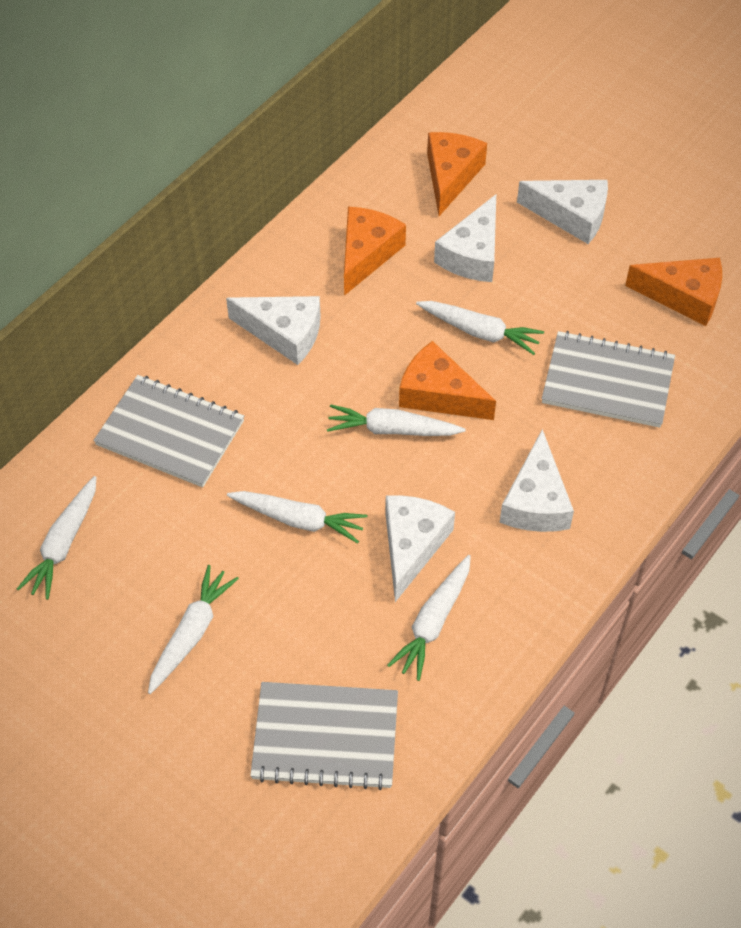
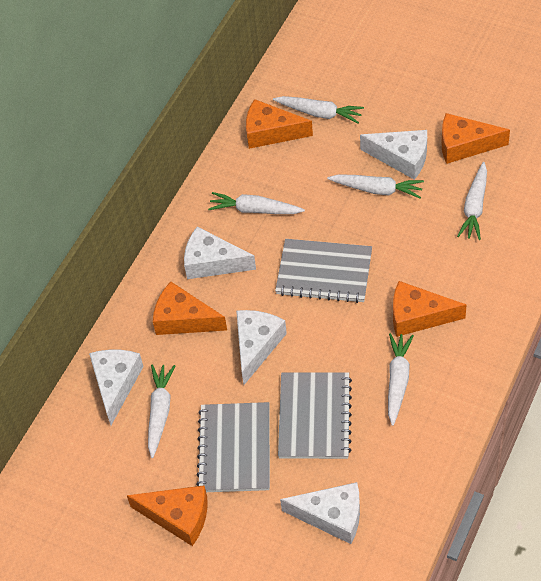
orange cheese: [344,207,406,296] [399,341,496,420] [427,132,487,216] [625,258,722,326] = 4 -> [127,485,207,546] [153,281,227,335] [246,99,313,149] [393,281,466,337] [442,113,510,164] = 5

